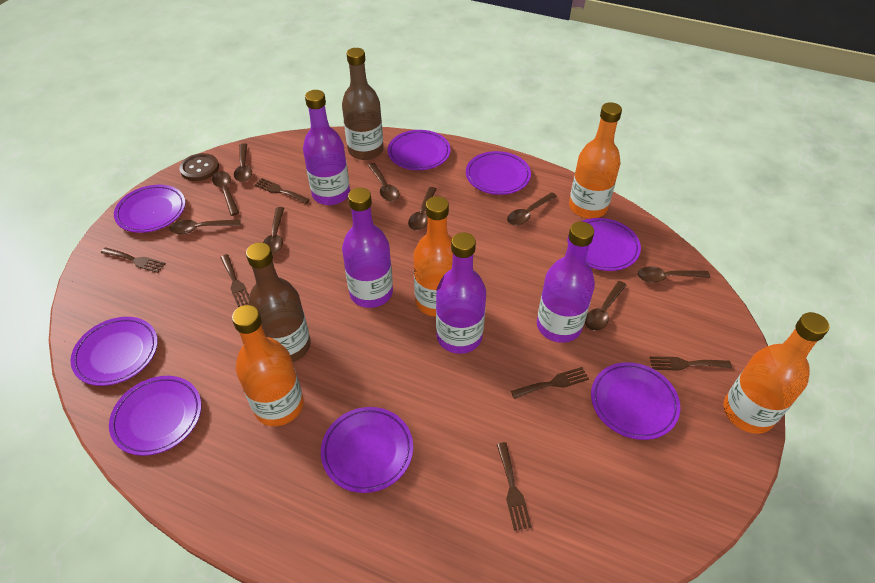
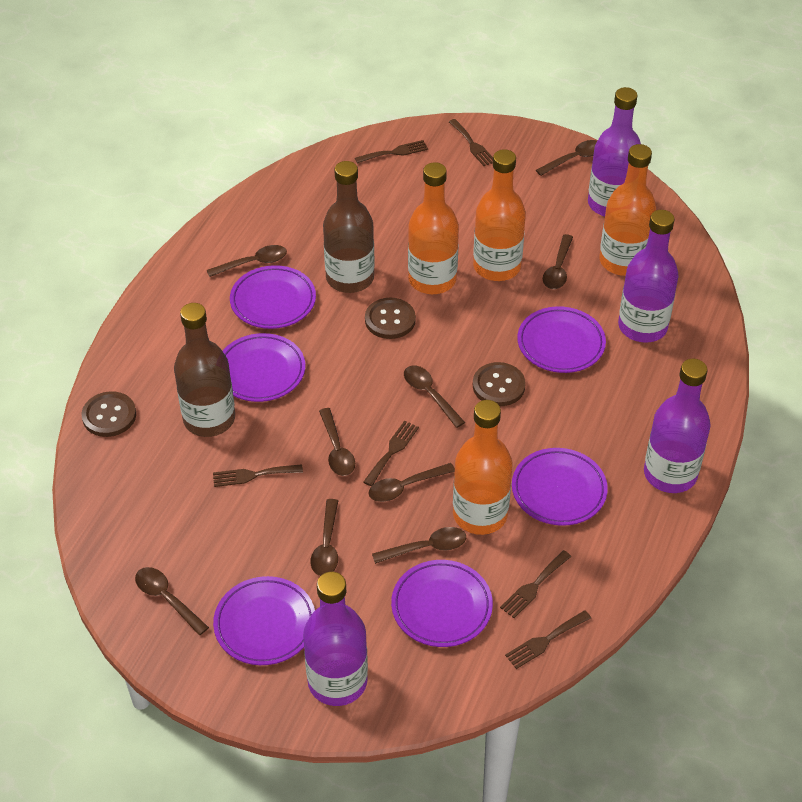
brown button: [179,153,219,181] = 1 -> [82,391,136,437] [365,298,416,339] [473,362,526,406] = 3
purple plate: [71,317,158,386] [109,376,201,456] [114,185,186,233] [321,407,413,493] [388,130,451,170] [466,151,531,195] [568,218,641,271] [591,362,680,440] = 8 -> [213,576,315,665] [223,333,305,402] [230,265,316,329] [391,560,493,647] [512,448,608,526] [517,306,606,373] = 6

